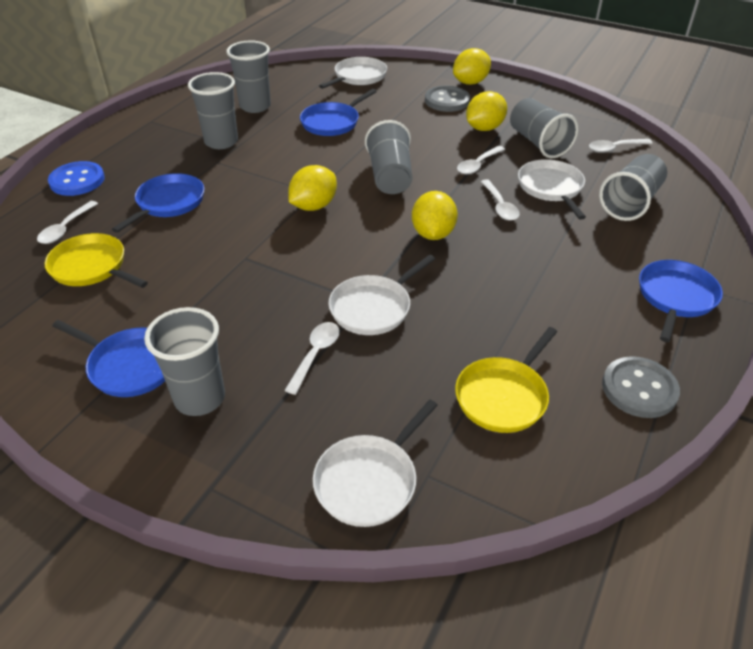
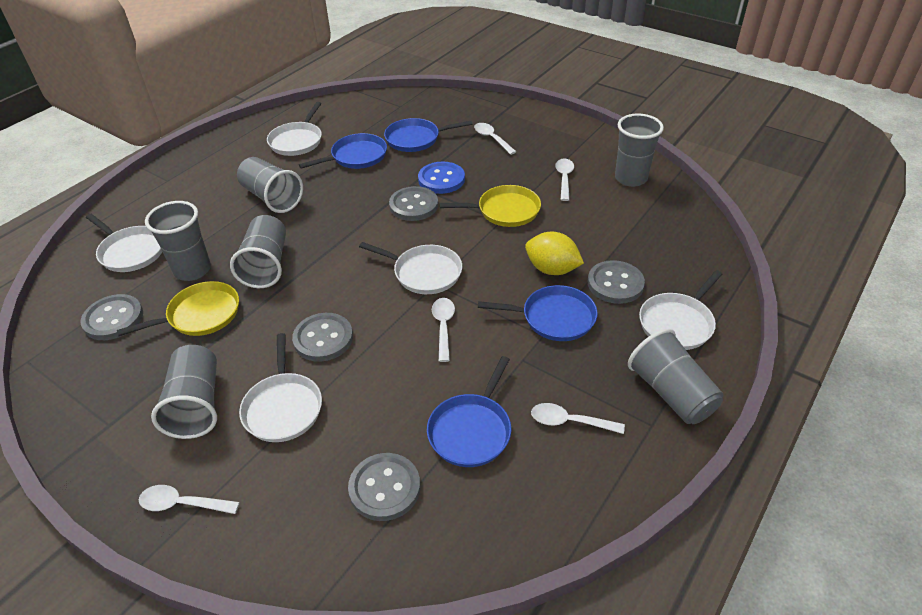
grey button: [425,86,470,112] [602,356,680,418] = 2 -> [81,294,143,340] [292,313,353,362] [348,453,420,521] [389,186,438,221] [588,260,645,304] = 5
white pan: [313,400,438,527] [319,57,387,89] [328,255,435,335] [518,159,586,220] = 4 -> [86,214,162,272] [239,333,322,442] [267,102,322,156] [359,242,462,294] [639,270,722,350] = 5
yellow lemon: [288,165,337,211] [412,191,458,240] [453,48,491,85] [466,91,507,131] = 4 -> [525,232,584,275] = 1

